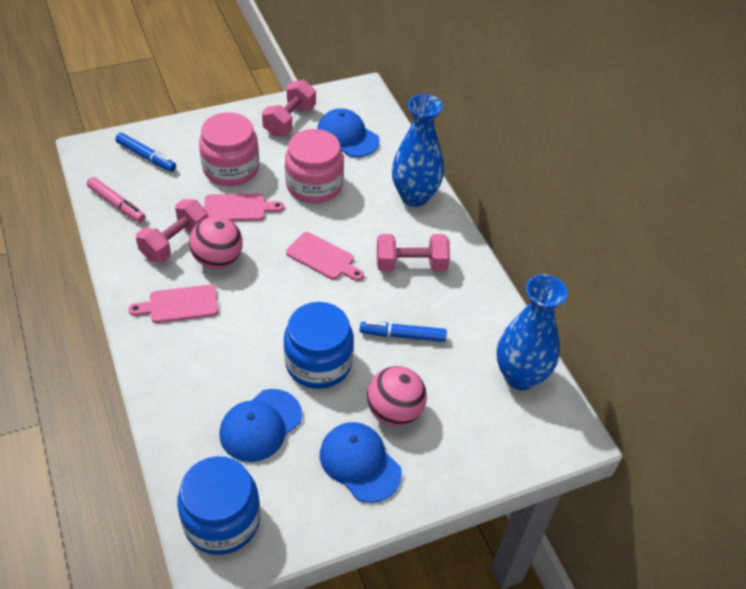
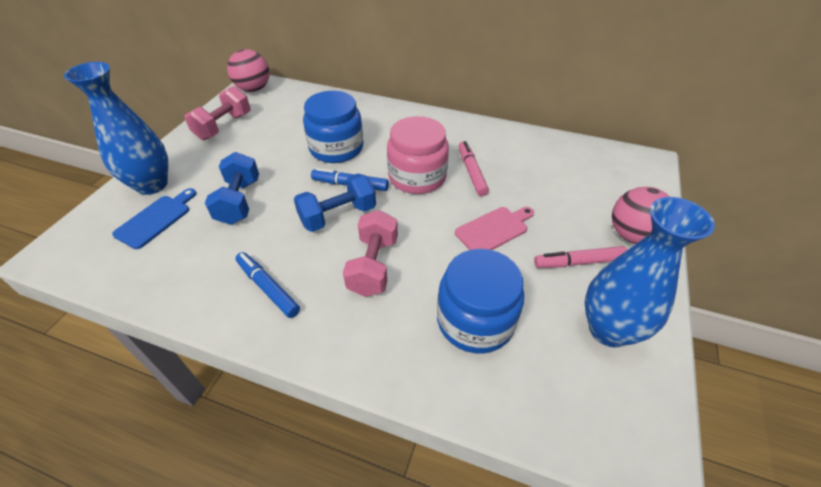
blue cap: [219,389,302,462] [317,108,380,157] [320,422,402,503] = 3 -> none = 0
blue cutting board: none = 0 -> [112,188,196,249] = 1
blue dumbbell: none = 0 -> [205,152,259,225] [294,174,376,232] = 2
pink cutting board: [128,284,218,323] [204,194,284,221] [286,232,364,281] = 3 -> [455,207,534,250] = 1
pink dumbbell: [136,199,208,263] [262,80,316,137] [377,234,450,272] = 3 -> [185,86,250,140] [343,210,398,297] = 2
pink jar: [199,112,259,186] [285,129,344,203] = 2 -> [387,116,449,194] = 1
pink marker: [87,177,146,223] = 1 -> [459,141,489,196] [534,246,627,268] = 2

